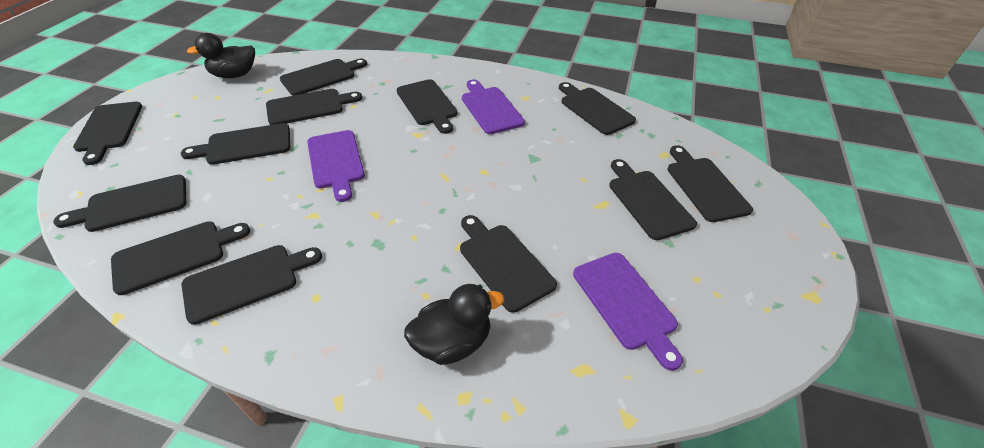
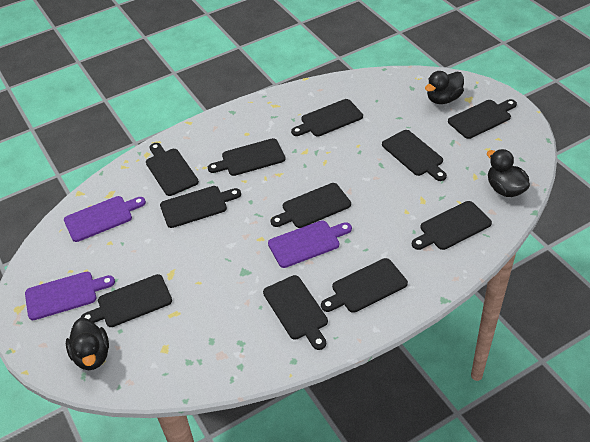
black cutting board: [53,175,186,232] [73,102,142,165] [111,221,250,295] [181,123,290,165] [181,245,322,325] [266,89,362,125] [280,59,367,96] [396,79,457,134] [460,215,557,313] [559,82,636,135] [609,159,697,240] [667,145,753,222] = 12 -> [81,274,172,327] [146,143,199,196] [160,186,241,228] [208,138,286,176] [263,275,328,350] [271,183,351,228] [291,99,363,137] [321,258,408,313] [382,130,447,181] [412,201,492,250] [448,99,517,139] = 11
black duck: [187,33,255,78] [404,284,505,365] = 2 -> [66,318,109,370] [425,71,464,104] [487,149,530,197] = 3

